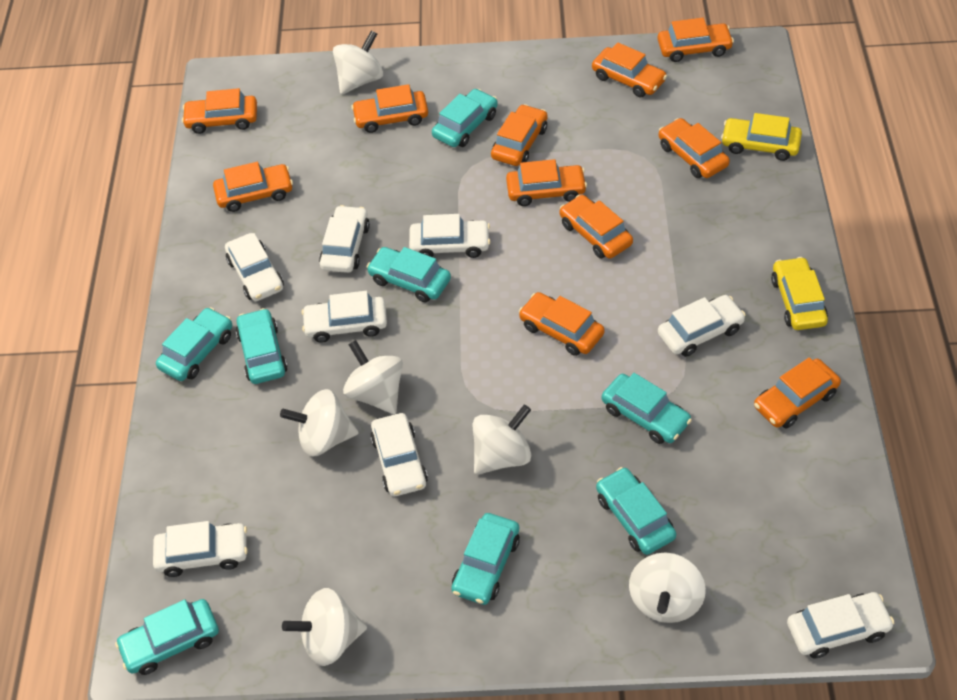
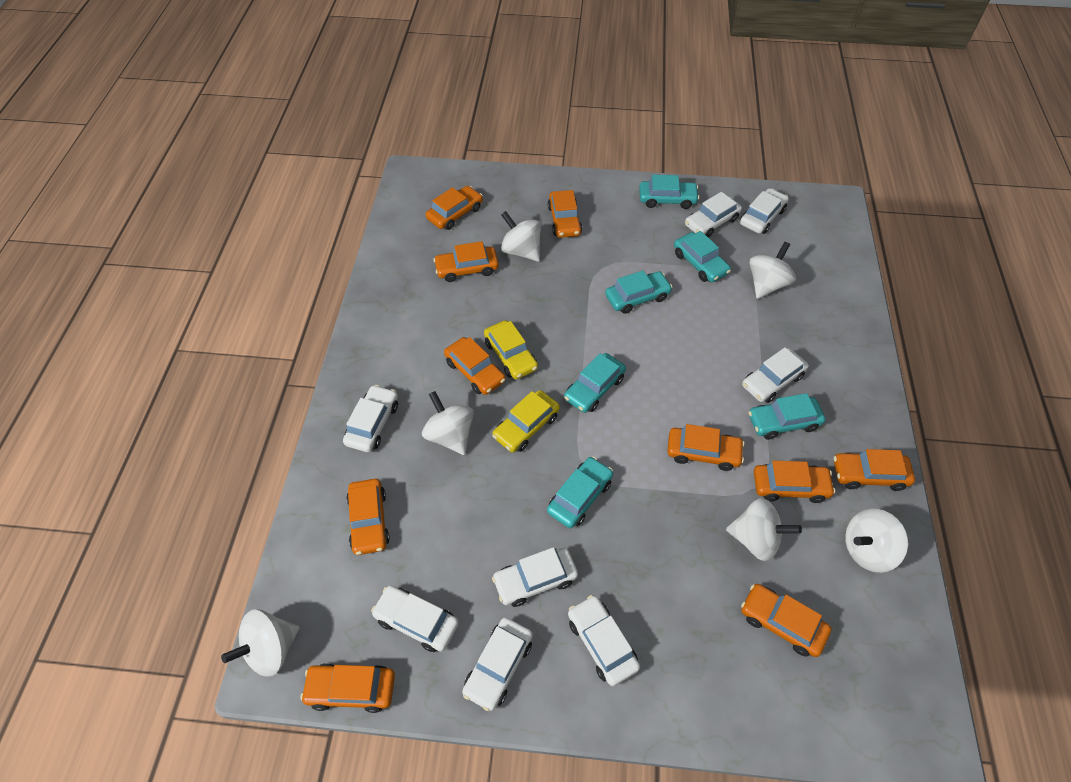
orange car: [182,88,257,134] [213,162,293,212] [351,84,428,133] [491,104,548,166] [506,159,587,206] [519,292,605,356] [560,195,633,259] [592,42,667,97] [657,18,734,62] [659,118,730,178] [754,357,841,428] = 11 -> [300,663,395,713] [347,479,390,555] [426,186,483,230] [433,241,499,282] [444,337,506,395] [548,190,582,238] [667,424,744,471] [741,584,831,657] [754,460,835,503] [834,449,915,491] = 10
turquoise car: [115,599,219,675] [156,307,232,381] [236,308,287,384] [367,247,451,302] [432,89,498,147] [451,513,520,605] [596,467,676,555] [602,373,692,444] = 8 -> [547,457,613,528] [564,353,626,413] [605,271,672,314] [639,175,699,209] [674,231,731,282] [749,393,825,440] = 6

